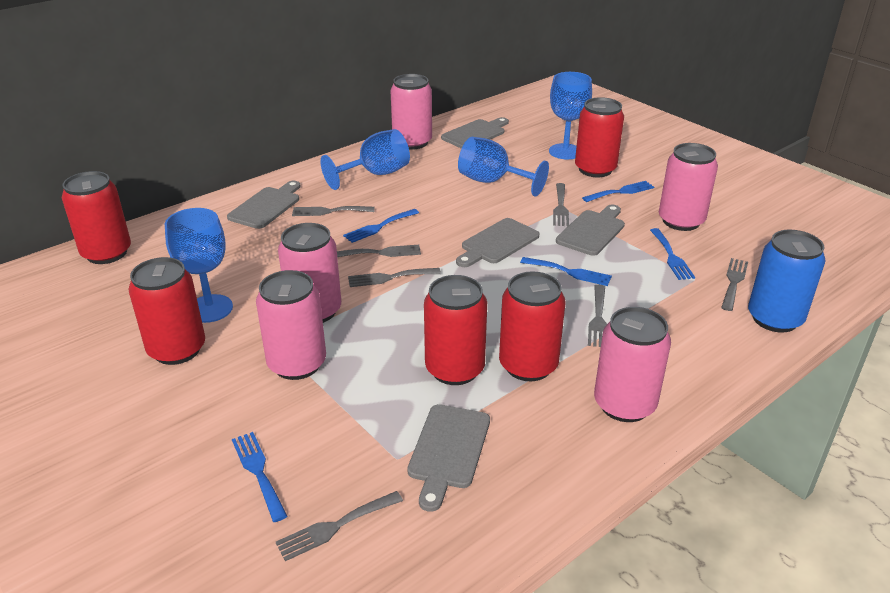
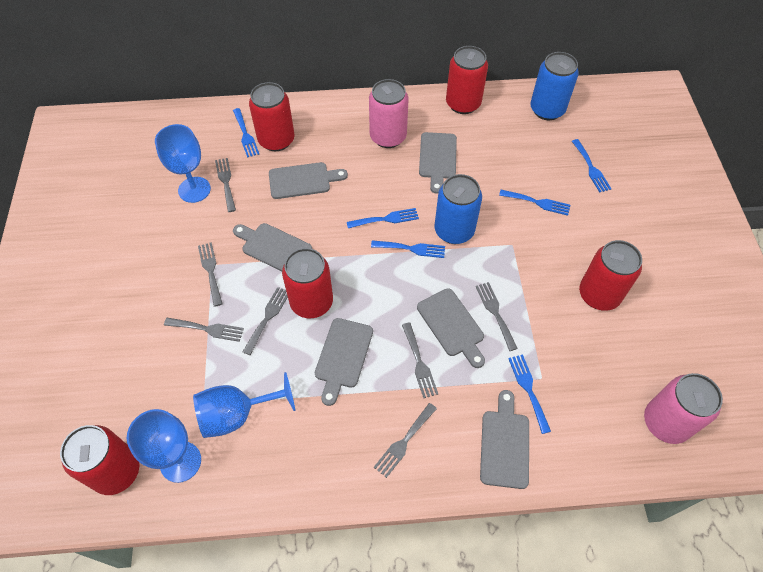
blue can: [748,230,825,333] = 1 -> [434,174,482,244] [530,52,579,120] = 2
blue fork: [232,432,287,522] [343,209,419,243] [520,257,612,286] [582,181,654,202] [650,228,695,280] = 5 -> [233,108,259,158] [347,208,419,228] [371,240,445,258] [499,190,570,216] [508,354,551,434] [572,139,611,193] = 6
blue goblet: [165,208,233,323] [321,129,410,190] [458,137,549,196] [549,72,592,159] = 4 -> [127,409,201,483] [155,124,211,203] [193,372,296,438] = 3
grey cutting board: [227,181,300,229] [407,404,490,512] [441,117,509,149] [456,218,539,267] [556,205,625,256] = 5 -> [233,223,312,272] [269,162,348,199] [315,318,373,406] [417,288,485,368] [419,132,457,194] [480,390,529,489] = 6
pink can: [256,270,326,380] [278,223,341,323] [390,74,432,150] [594,307,671,422] [659,143,718,231] = 5 -> [369,79,408,148] [644,373,723,444] = 2

